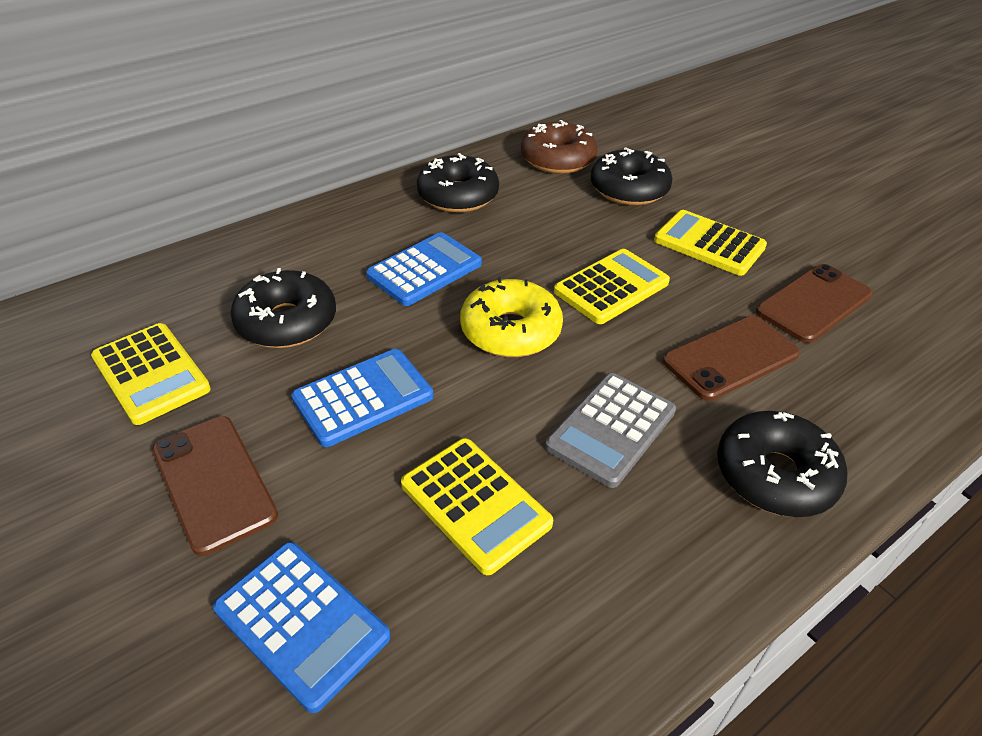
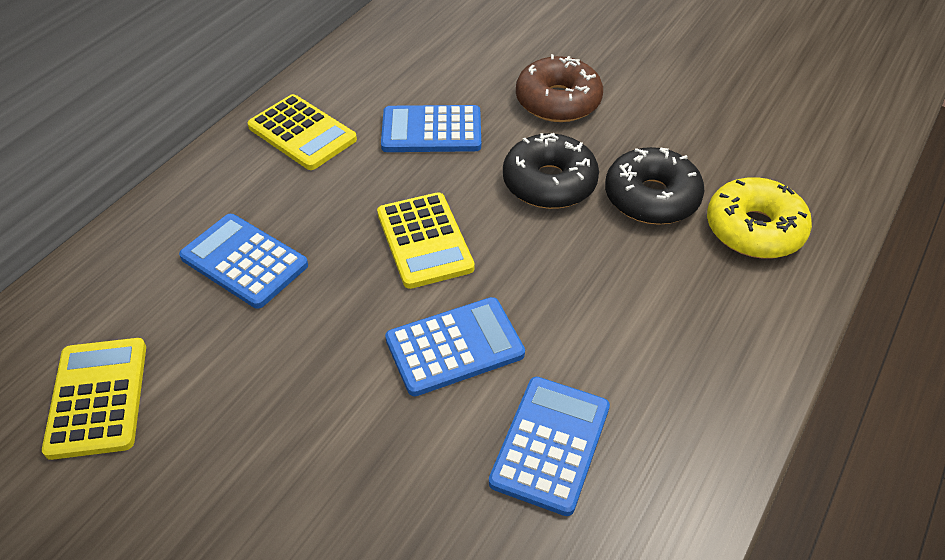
black donut: [230,268,336,348] [417,153,499,213] [591,147,672,206] [717,411,847,517] = 4 -> [503,133,599,209] [605,147,705,225] = 2
blue calculator: [213,542,391,713] [291,349,434,447] [366,232,482,306] = 3 -> [179,214,308,309] [381,105,481,152] [385,297,525,396] [489,377,610,516] = 4
brown phone: [152,416,278,556] [663,316,800,401] [756,264,873,343] = 3 -> none = 0
grey calculator: [545,373,676,488] = 1 -> none = 0
yellow calculator: [91,323,211,425] [401,438,553,575] [554,249,670,324] [654,210,767,276] = 4 -> [42,338,146,460] [247,94,357,170] [377,192,475,289] = 3

